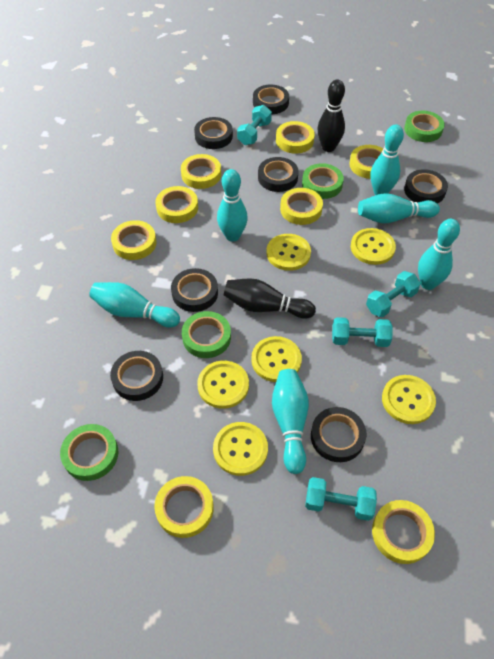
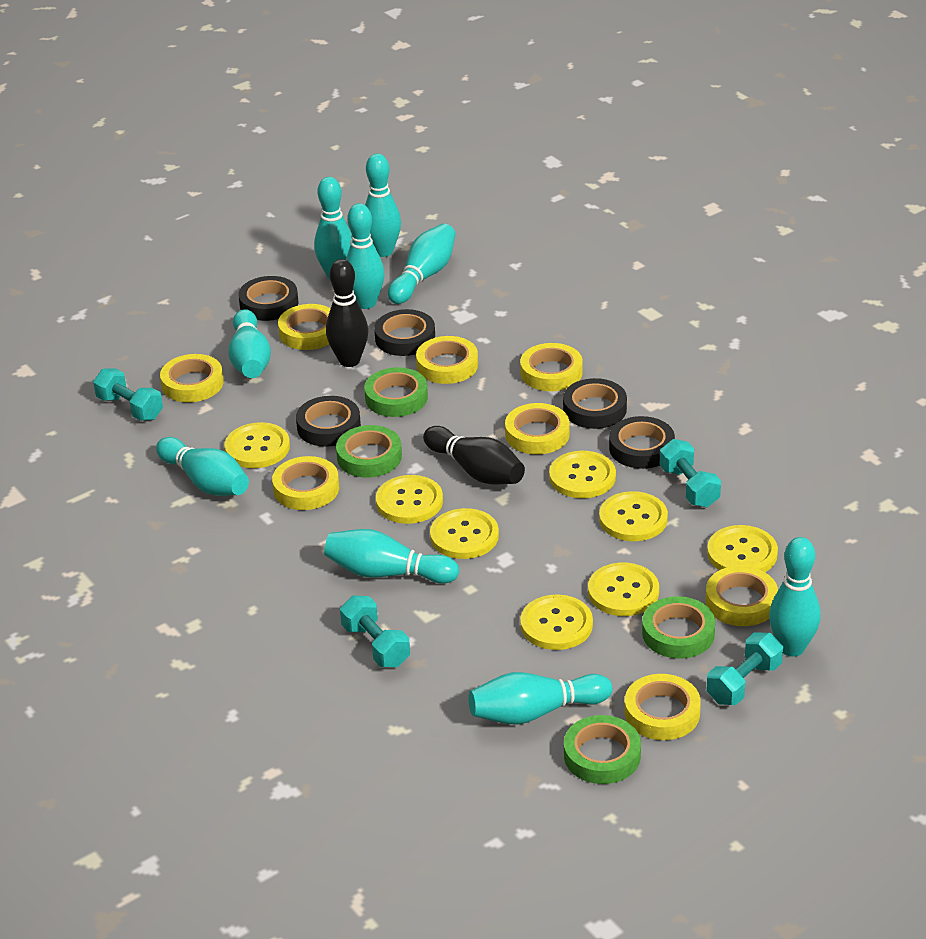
black tape: [110,351,163,401] [171,268,218,312] [194,117,233,149] [253,85,289,114] [258,157,299,192] [311,407,367,462] [404,169,448,204] = 7 -> [238,276,299,321] [296,396,361,447] [374,309,435,356] [563,378,627,429] [609,416,675,469] = 5
turquoise bowling pin: [89,282,180,327] [217,169,248,242] [272,369,309,474] [358,193,440,224] [371,124,404,195] [418,219,460,290] = 6 -> [156,437,249,496] [228,309,271,378] [314,177,352,279] [324,529,459,584] [346,203,385,309] [365,154,401,257] [388,223,455,304] [468,672,612,725] [769,537,821,657] = 9
yellow button: [197,361,249,409] [213,422,268,476] [251,336,302,382] [266,234,311,271] [351,228,396,265] [382,375,436,424] = 6 -> [224,422,290,468] [376,475,443,524] [430,508,499,559] [520,594,593,650] [549,451,616,498] [588,563,659,616] [599,491,668,541] [707,525,778,572] = 8

